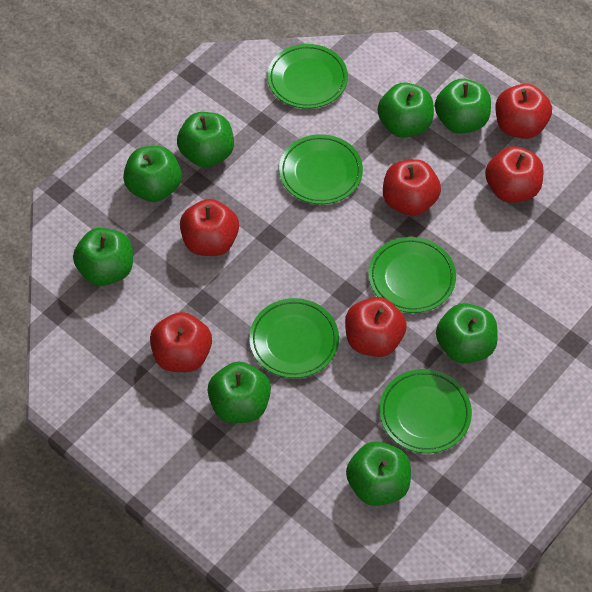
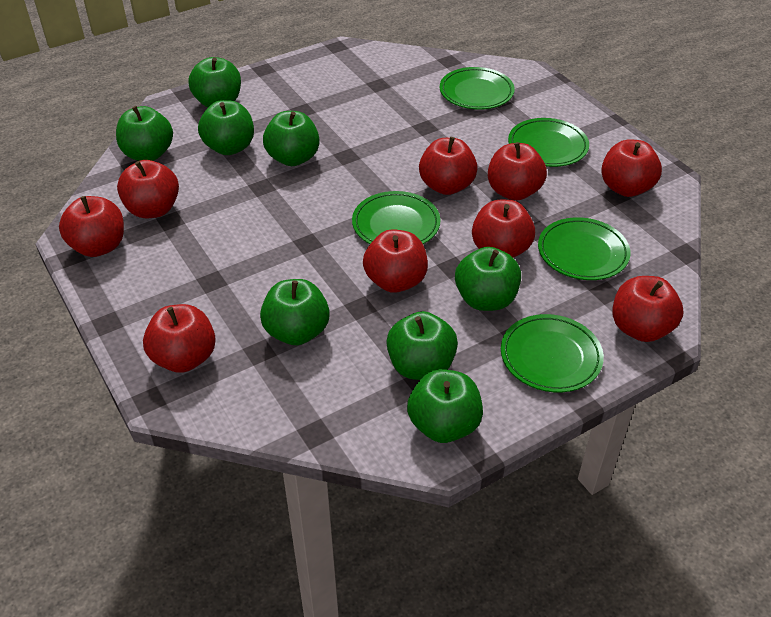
red apple: [150,312,212,372] [180,199,239,256] [345,297,407,357] [383,159,441,216] [485,146,543,203] [495,84,552,139] = 6 -> [59,196,124,257] [117,160,179,218] [143,304,216,373] [363,229,428,293] [419,137,478,195] [472,200,535,258] [488,142,547,201] [601,139,662,197] [612,276,684,342] = 9

